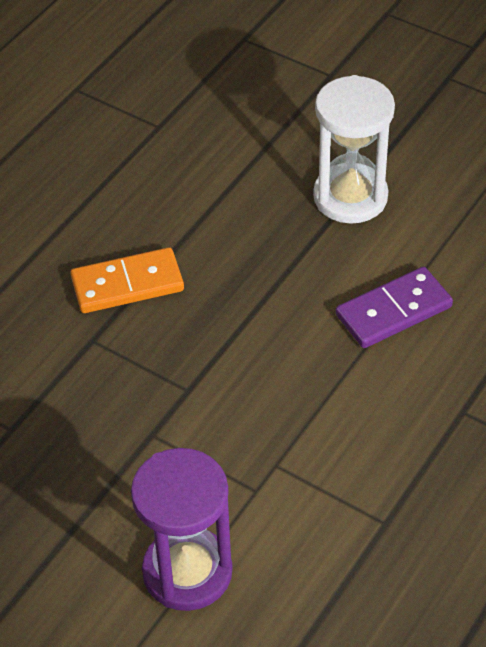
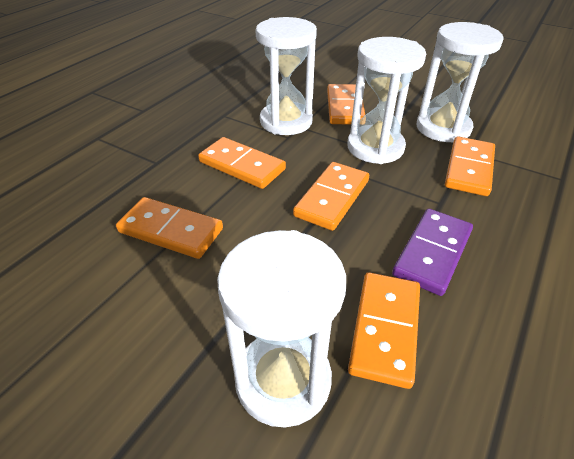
orange domino: [70,247,184,313] = 1 -> [116,197,223,259] [198,137,286,189] [293,162,369,231] [327,84,365,125] [348,272,420,389] [445,136,495,196] = 6
purple hourglass: [131,448,233,611] = 1 -> none = 0
white hourglass: [313,75,395,224] = 1 -> [217,230,346,428] [255,17,317,135] [347,37,426,164] [417,22,504,143] = 4

